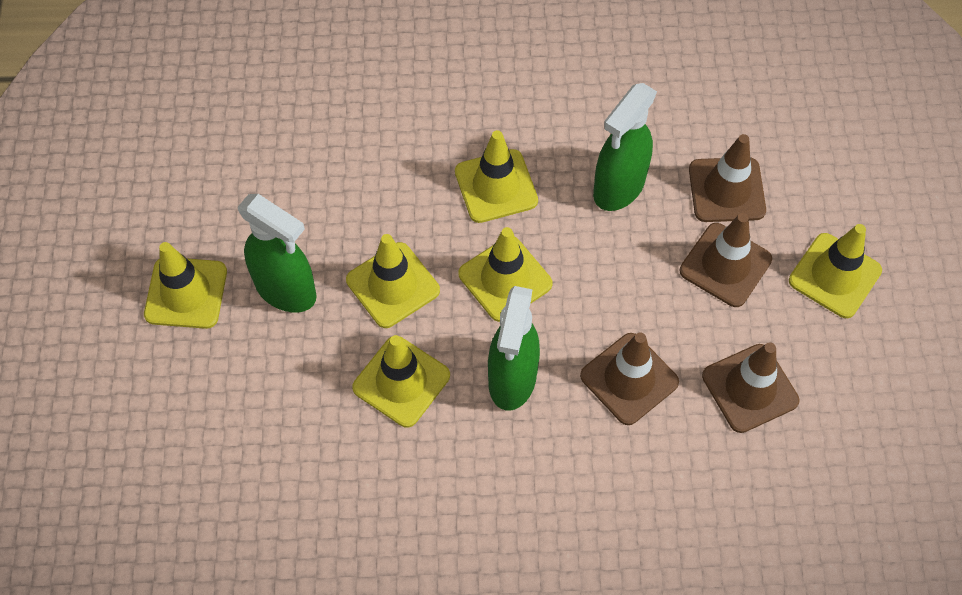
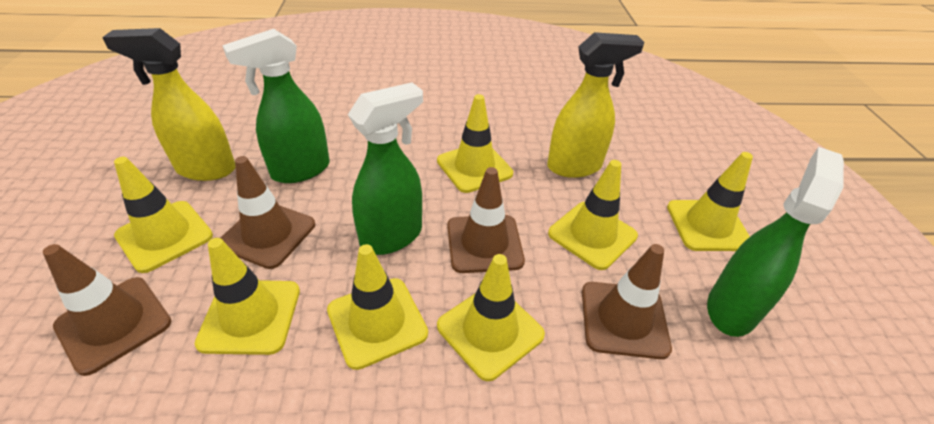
yellow spray bottle: none = 0 -> [102,28,235,181] [547,32,644,178] = 2
yellow traffic cone: [144,242,227,329] [346,234,440,328] [352,335,450,428] [455,130,538,223] [458,227,553,322] [789,224,882,318] = 6 -> [114,157,213,273] [195,238,300,355] [327,244,428,370] [437,94,513,193] [437,254,545,381] [548,160,638,270] [667,152,753,251] = 7

